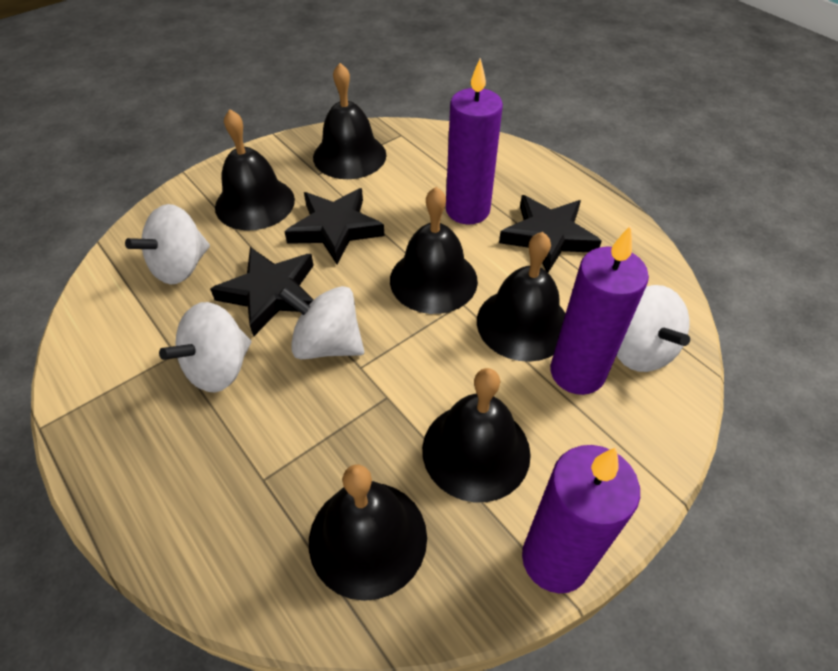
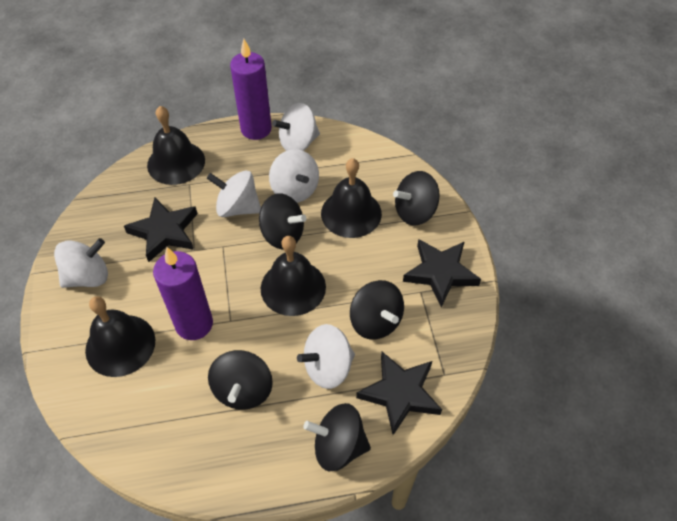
black bell: [215,109,295,230] [309,465,427,601] [313,63,387,179] [390,187,478,314] [422,368,531,502] [477,232,566,362] = 6 -> [85,296,155,377] [147,106,205,185] [261,236,326,316] [321,158,382,238] = 4
black spinning top: none = 0 -> [208,350,273,410] [259,193,307,249] [303,403,371,471] [350,280,404,340] [393,171,440,226] = 5
purple candle: [446,58,503,224] [522,445,640,593] [550,225,649,395] = 3 -> [153,247,213,340] [230,39,272,140] = 2
white spinning top: [125,204,210,284] [159,302,251,392] [278,286,364,359] [616,285,690,372] = 4 -> [54,238,108,288] [207,170,261,217] [269,149,319,203] [272,103,320,151] [297,324,355,389] = 5

